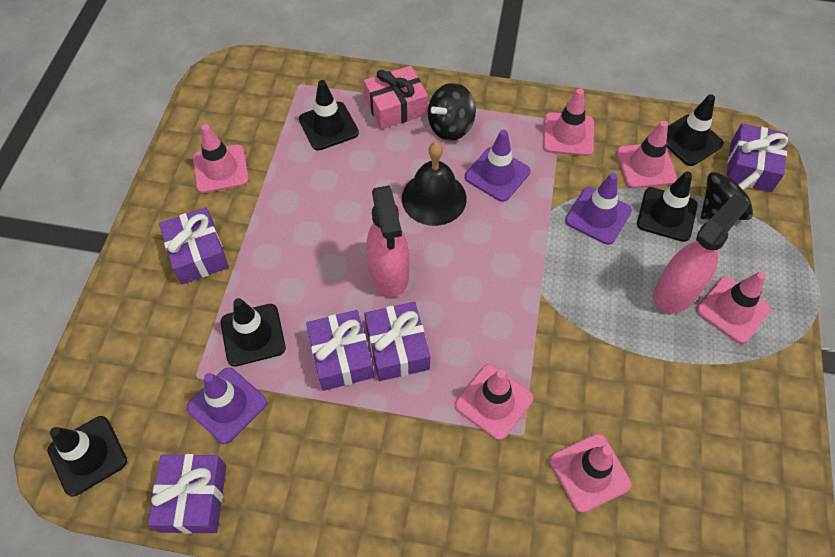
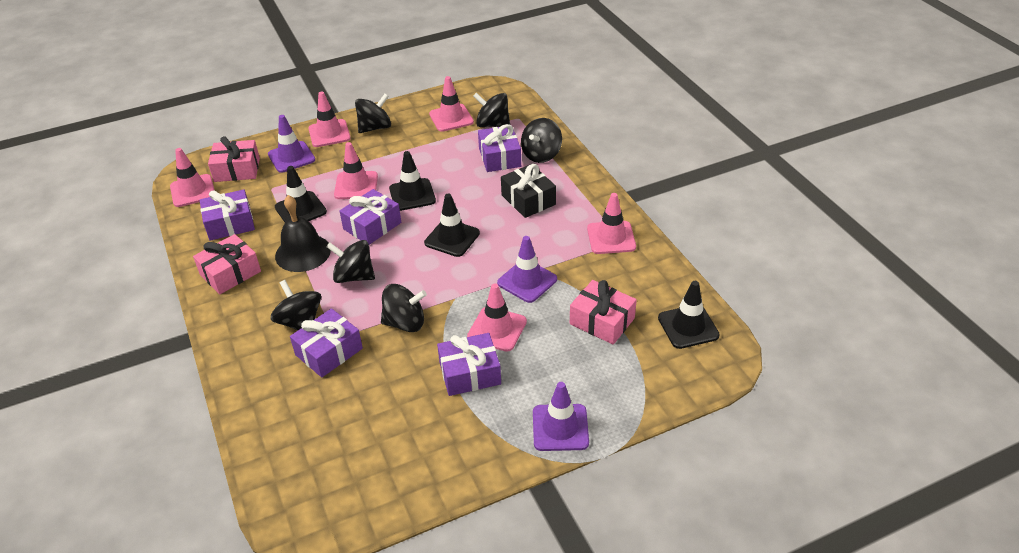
black gift: none = 0 -> [501,164,556,218] = 1
black spinning top: [428,83,476,141] [701,171,760,220] = 2 -> [271,280,321,330] [326,240,375,283] [355,94,391,133] [381,284,427,332] [473,93,510,127] [521,118,562,163] = 6
black traffic cone: [48,416,127,496] [221,298,286,367] [299,80,359,151] [637,172,698,242] [666,94,724,166] = 5 -> [275,166,327,222] [389,151,436,211] [424,194,480,257] [658,281,720,349] = 4
pink gift: [364,66,428,129] = 1 -> [193,234,261,294] [208,136,260,182] [570,280,637,345] = 3
pink spray bottle: [366,185,409,297] [653,194,748,314] = 2 -> none = 0

